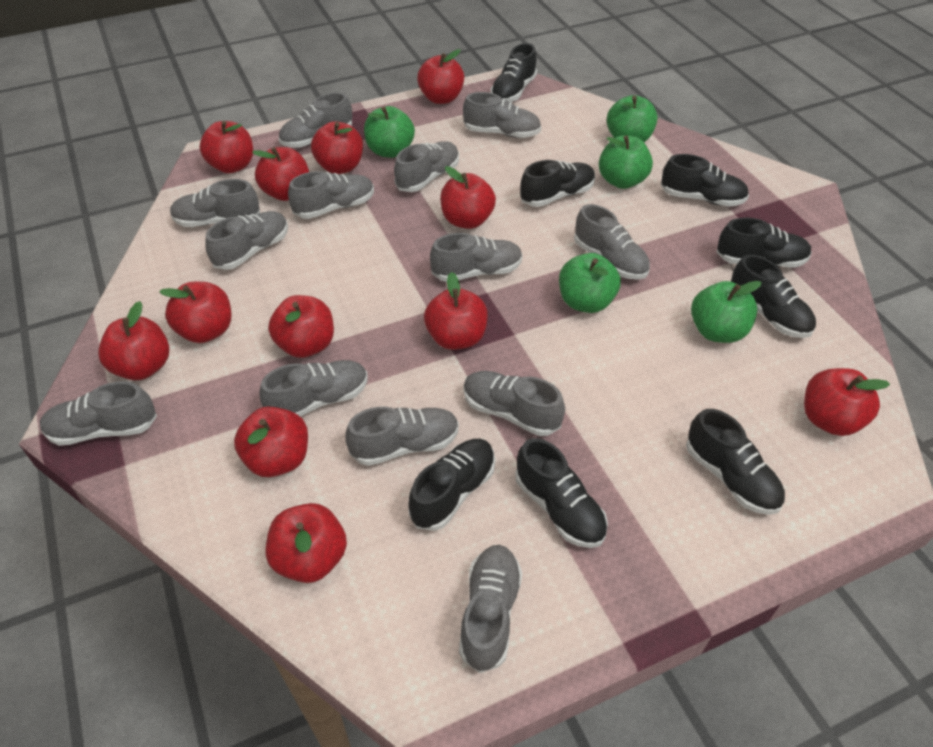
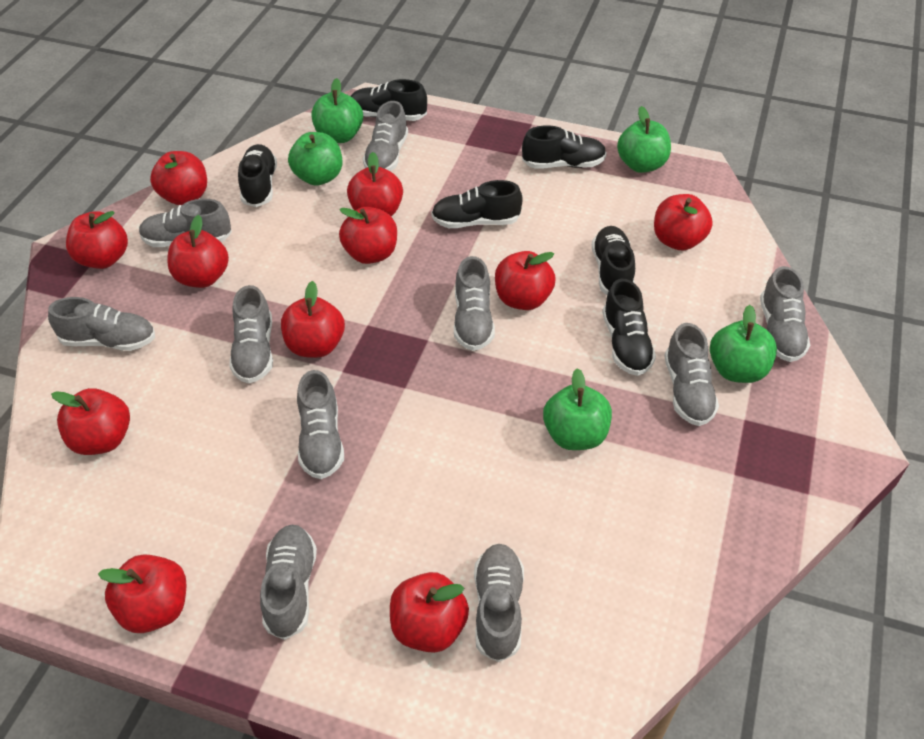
black shoe: [408,439,495,531] [491,43,537,102] [515,438,608,548] [520,160,595,207] [661,154,749,207] [686,409,785,515] [716,217,812,268] [731,255,816,338] = 8 -> [238,144,277,207] [351,79,427,121] [431,180,523,228] [522,125,607,169] [592,226,635,295] [602,279,656,376] = 6
grey shoe: [40,381,157,446] [170,179,260,227] [205,211,288,270] [259,360,368,417] [279,92,352,147] [288,171,374,219] [346,407,459,466] [394,141,459,192] [430,233,523,282] [459,545,522,673] [463,92,541,138] [464,371,565,436] [574,204,650,280] = 13 -> [48,297,155,351] [139,199,232,247] [229,285,273,383] [260,525,317,640] [297,370,344,479] [363,101,408,171] [454,256,495,351] [474,544,524,662] [664,323,719,426] [760,266,810,362] = 10
red apple: [98,301,169,380] [159,282,231,343] [200,121,253,173] [234,406,308,477] [252,147,309,201] [266,503,347,583] [268,295,334,358] [311,121,363,174] [417,49,464,104] [424,272,488,350] [440,166,496,229] [804,368,890,436] = 12 -> [51,388,130,455] [66,211,128,269] [98,555,186,633] [150,151,207,205] [167,215,229,288] [281,281,345,358] [339,207,397,264] [347,152,403,216] [390,572,469,653] [495,251,556,310] [654,194,713,250] = 11

